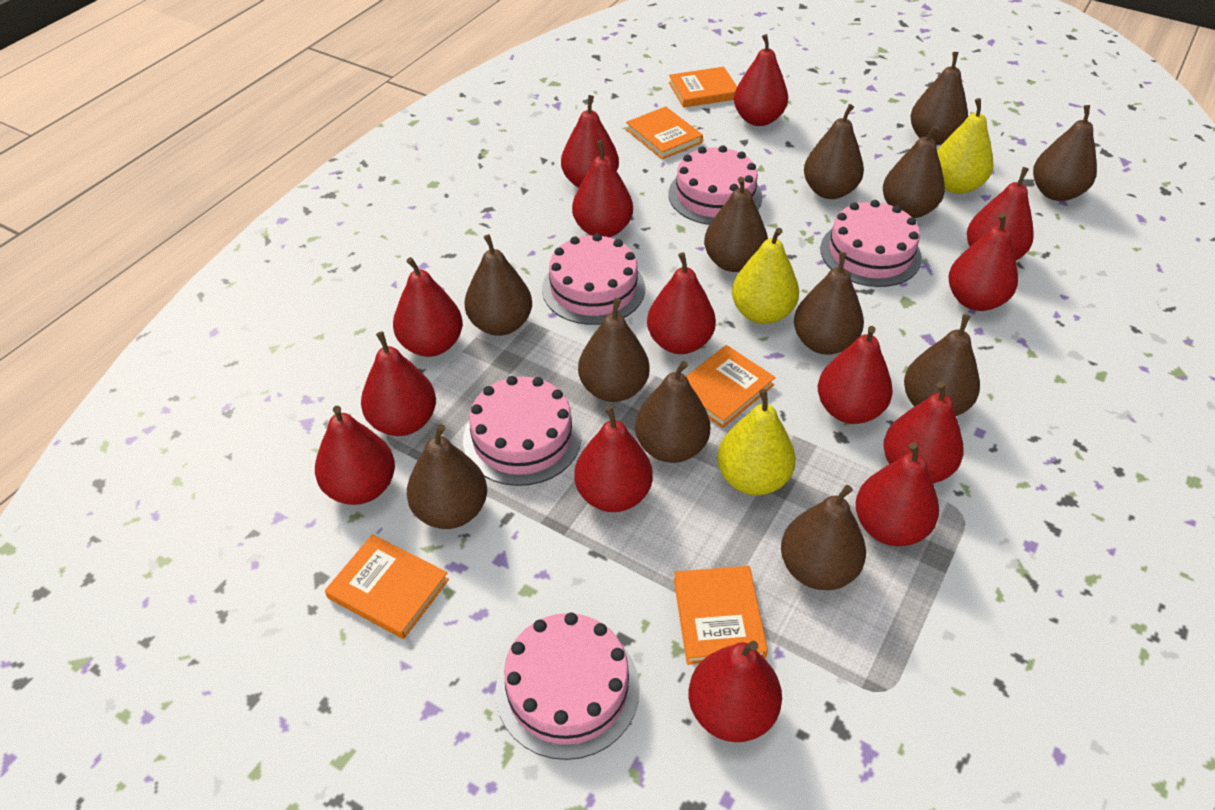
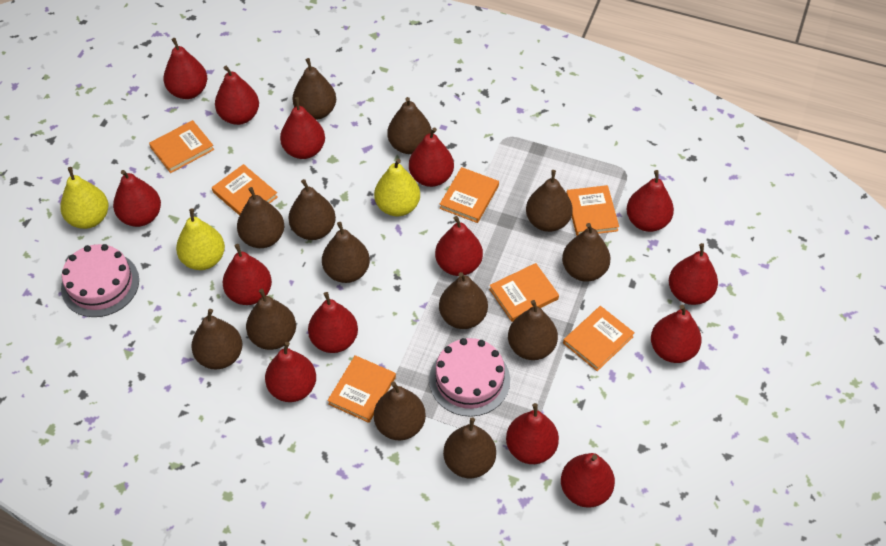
brown pear: [407,424,487,529] [464,234,532,336] [578,298,650,402] [635,361,710,463] [704,177,768,272] [781,485,866,590] [794,252,864,355] [804,104,864,199] [883,125,945,218] [904,314,980,416] [910,52,968,145] [1033,105,1097,201] = 12 -> [191,309,242,369] [237,187,284,248] [246,289,296,350] [288,179,336,240] [292,58,336,120] [322,222,370,283] [374,382,426,440] [388,97,432,154] [439,272,488,329] [443,417,496,478] [508,300,558,360] [526,170,573,232] [562,223,610,282] = 13
orange book: [325,534,449,639] [626,106,703,160] [669,67,737,108] [674,566,768,665] [686,345,776,428] = 5 -> [149,120,214,173] [212,164,278,216] [327,355,396,423] [440,167,499,223] [489,263,559,322] [563,306,635,371] [566,185,619,236] = 7
pink cake: [463,376,582,486] [496,612,640,760] [542,233,645,325] [668,145,762,225] [820,200,922,287] = 5 -> [61,244,139,317] [429,338,510,417] = 2

